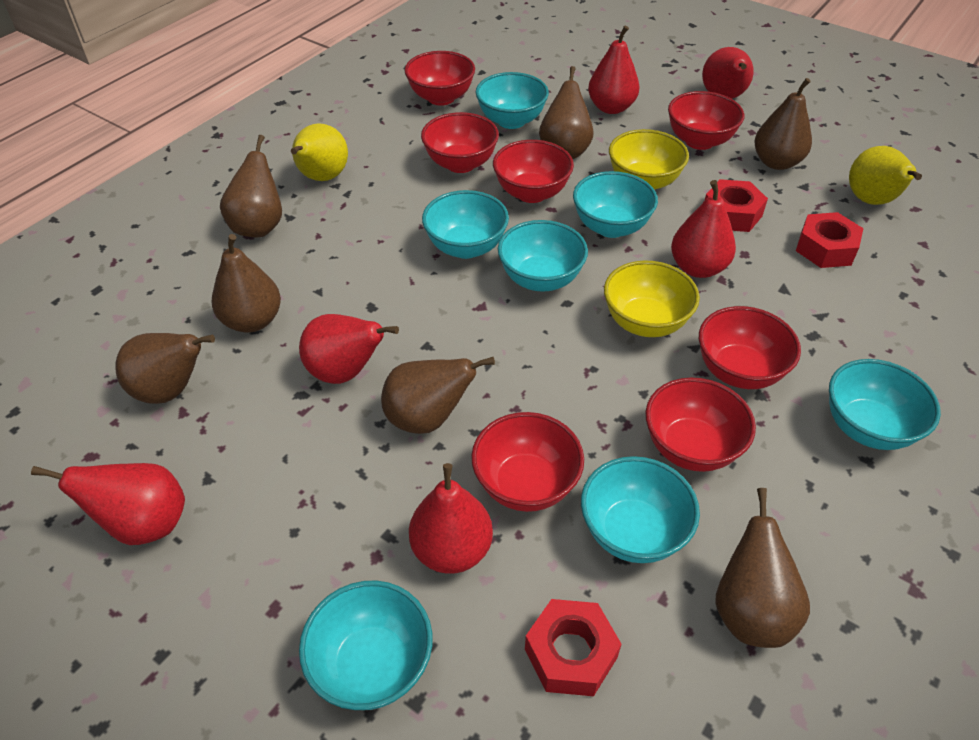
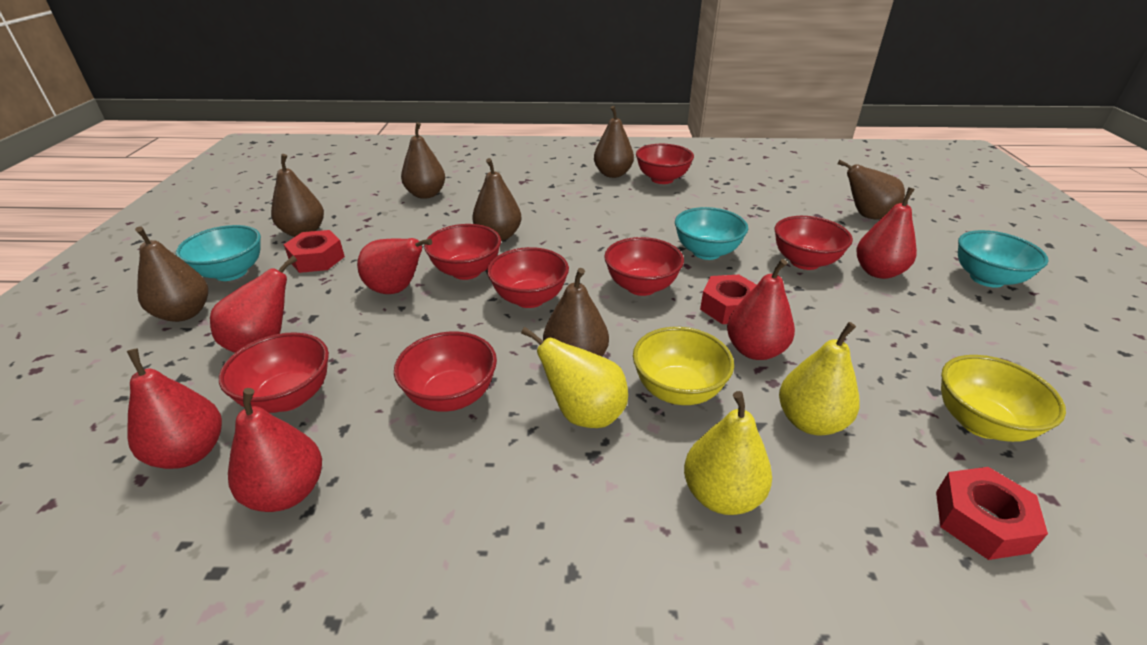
turquoise bowl: [299,580,433,710] [422,190,509,259] [476,72,549,129] [498,220,588,292] [573,171,658,238] [581,456,700,563] [829,359,941,450] = 7 -> [176,225,261,281] [675,207,748,260] [958,230,1049,288] = 3
yellow pear: [291,123,348,181] [849,146,922,205] = 2 -> [521,327,628,428] [684,391,772,515] [779,322,860,435] = 3

